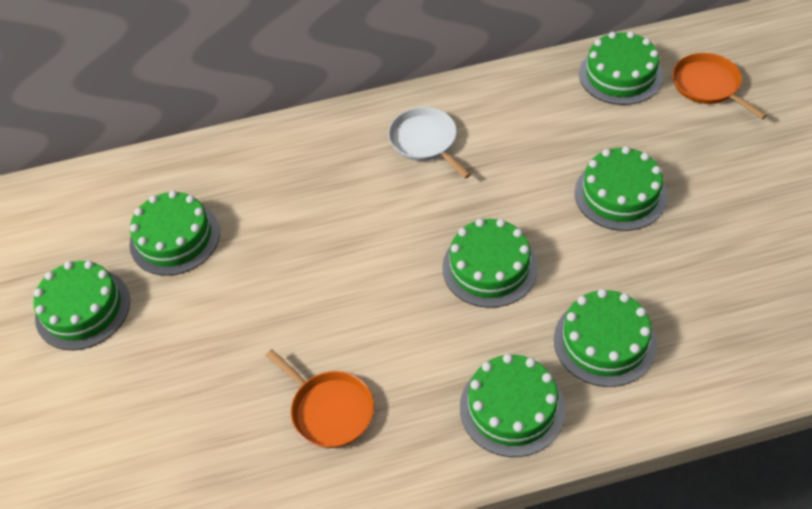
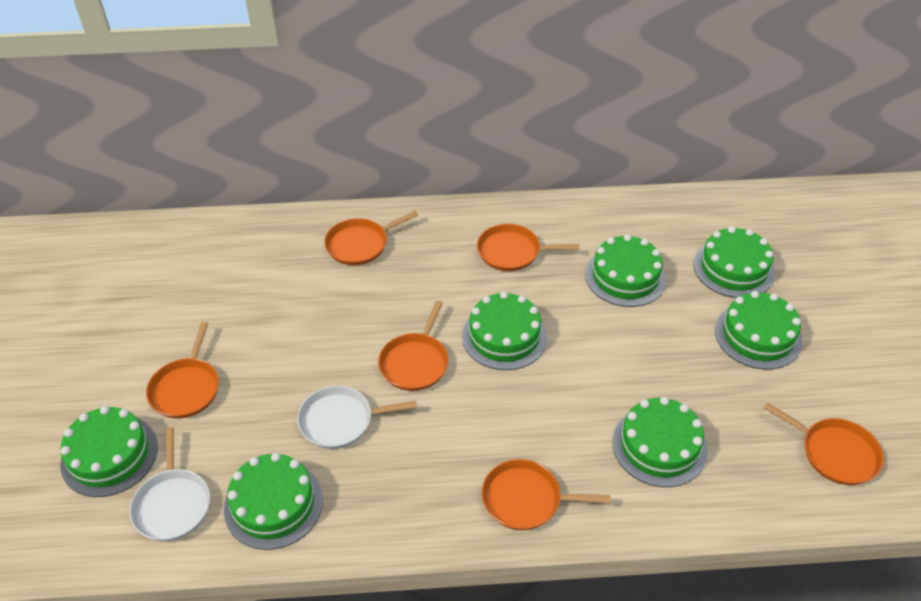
orange pan: [266,349,374,448] [672,53,767,119] = 2 -> [146,322,219,418] [324,211,418,265] [378,300,448,391] [477,224,579,271] [482,459,611,530] [764,403,884,485] = 6
white pan: [388,107,471,179] = 1 -> [129,427,210,541] [297,386,417,449] = 2

